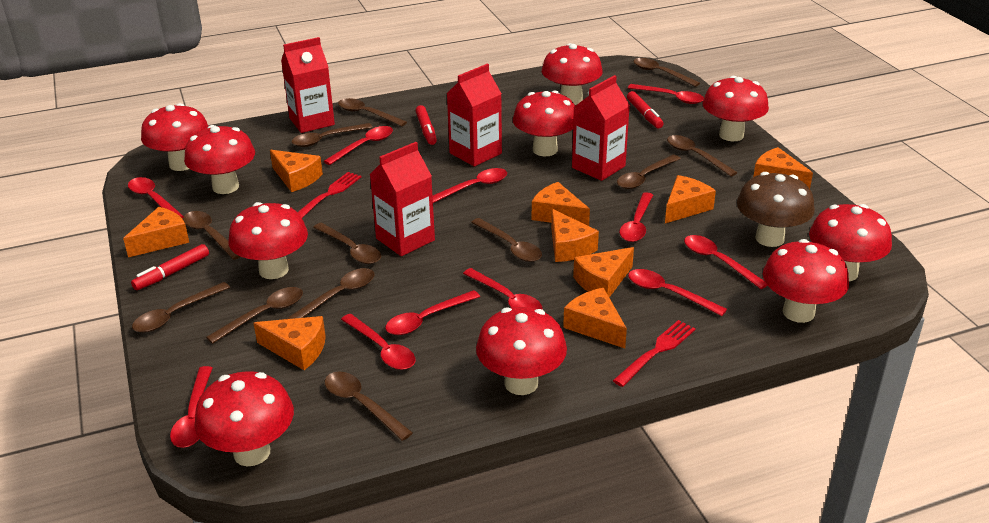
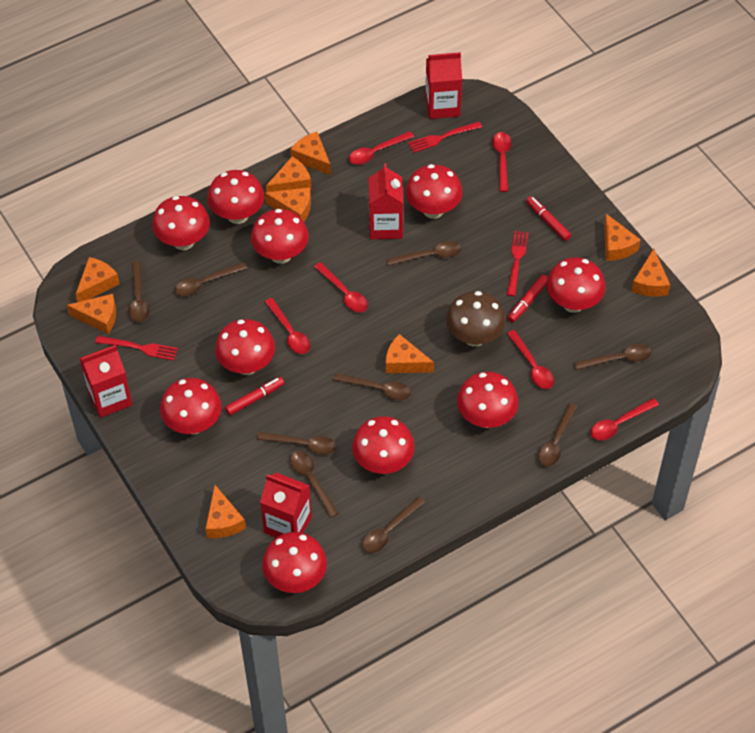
brown spoon: [132,282,230,332] [183,211,240,260] [206,287,303,344] [286,268,374,319] [291,123,373,147] [313,223,381,264] [325,371,413,441] [338,98,407,126] [471,218,542,262] [617,155,681,189] [633,58,700,87] [667,135,738,177] = 12 -> [129,261,149,322] [175,262,247,296] [257,432,337,455] [290,451,339,518] [334,373,411,400] [362,496,425,553] [387,241,461,266] [538,403,578,467] [574,344,652,370] = 9
red fork: [298,172,361,218] [613,320,696,387] = 2 -> [95,336,178,361] [408,122,482,153] [507,231,529,296] = 3
red spoon: [128,177,184,218] [170,366,212,448] [324,126,393,165] [341,314,415,370] [385,290,480,335] [433,168,507,203] [463,268,543,309] [619,192,653,242] [628,84,704,104] [628,269,727,316] [684,235,767,289] = 11 -> [265,298,310,354] [314,262,368,312] [349,131,414,165] [492,132,512,192] [507,330,554,389] [591,398,659,440] = 6

